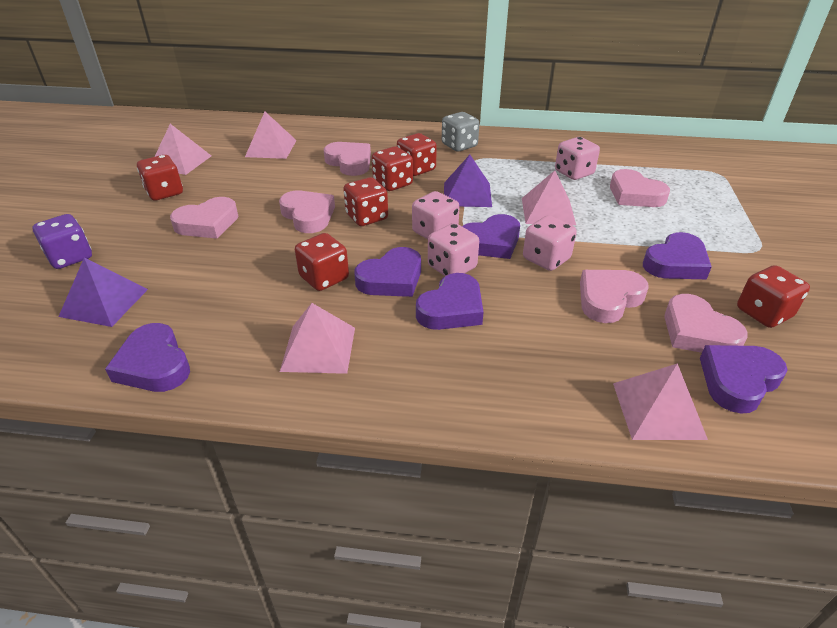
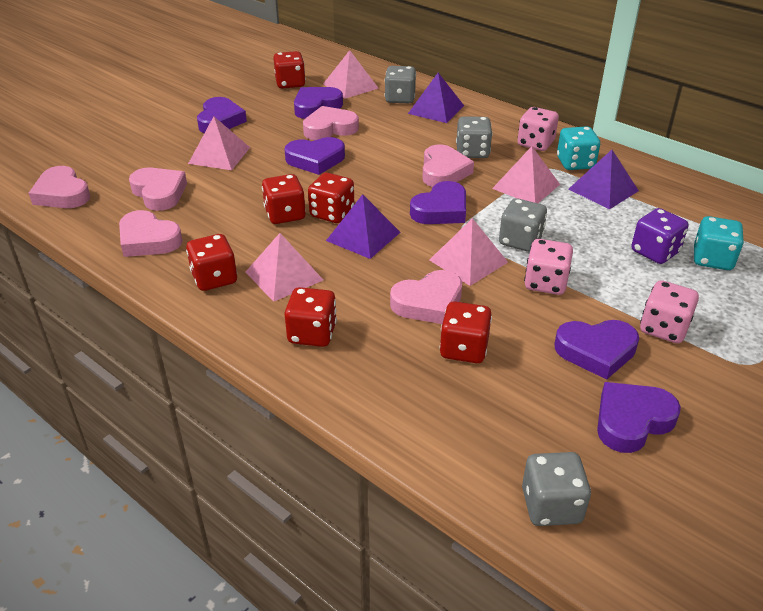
grey dice: [442,112,479,152] = 1 -> [385,66,416,103] [456,116,493,158] [499,198,547,252] [522,452,591,526] = 4
pink dice: [412,191,460,239] [428,223,479,276] [523,215,577,271] [555,137,600,180] = 4 -> [518,107,559,151] [524,239,573,295] [640,280,699,343] = 3
purple pyramid: [58,258,148,327] [444,155,492,207] = 2 -> [326,194,400,259] [408,73,464,123] [569,150,639,210] = 3
turquoise dice: none = 0 -> [557,126,600,170] [694,216,744,270] = 2

